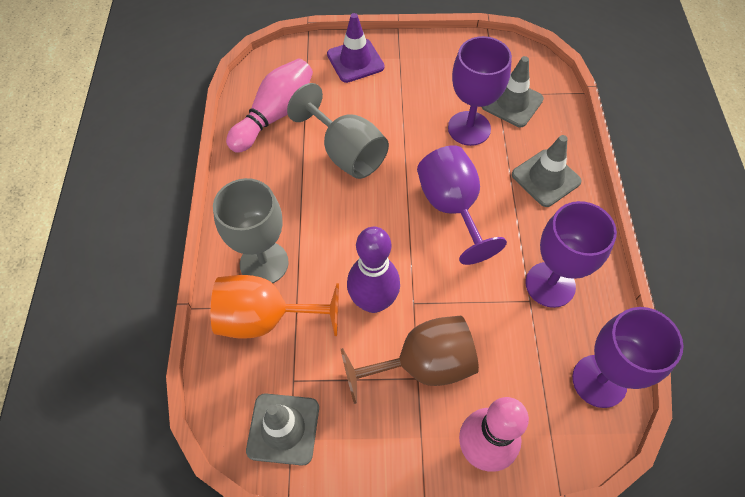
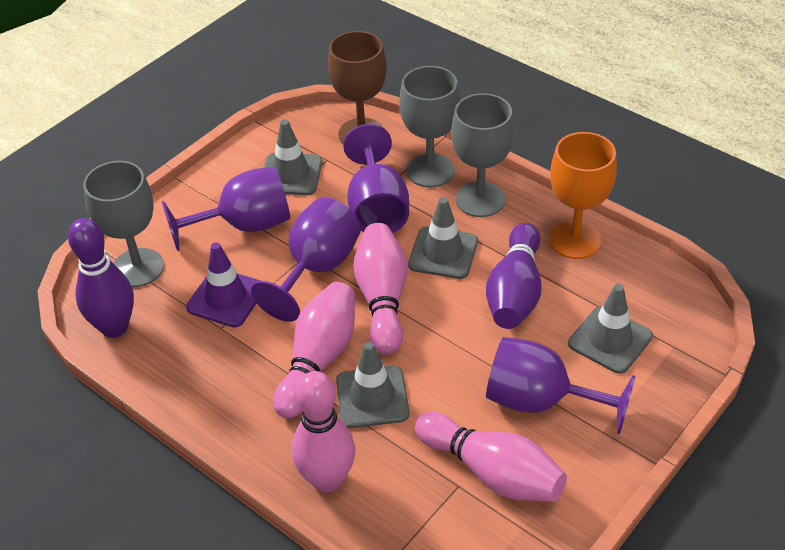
grey goblet: [213,178,289,283] [287,83,389,179] = 2 -> [83,161,164,287] [399,66,460,187] [451,93,514,217] = 3
grey traffic cone: [246,393,319,466] [482,56,544,127] [512,135,582,207] = 3 -> [264,119,322,195] [336,342,410,428] [408,197,478,279] [568,284,653,374] = 4
pink bowling pin: [226,59,313,153] [459,397,529,472] = 2 -> [273,282,355,418] [292,371,355,493] [353,223,407,355] [415,412,567,502] = 4
purple bowling pin: [347,227,400,313] = 1 -> [68,218,134,338] [486,223,542,329] = 2

